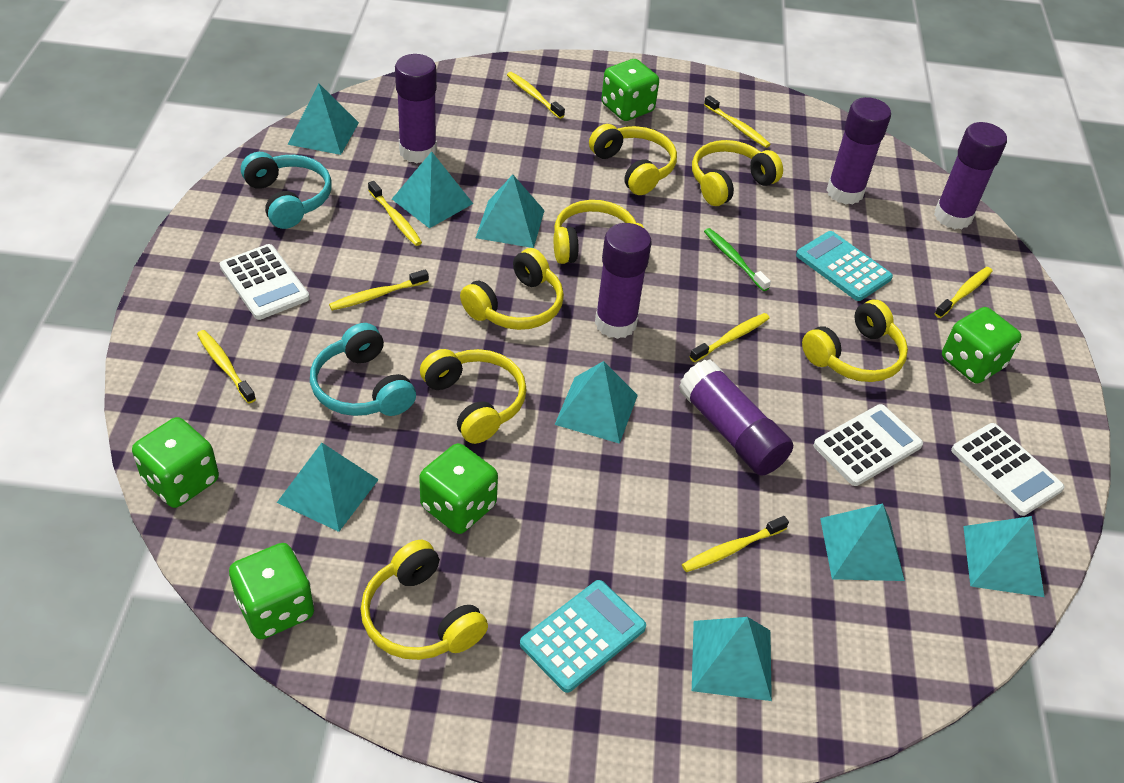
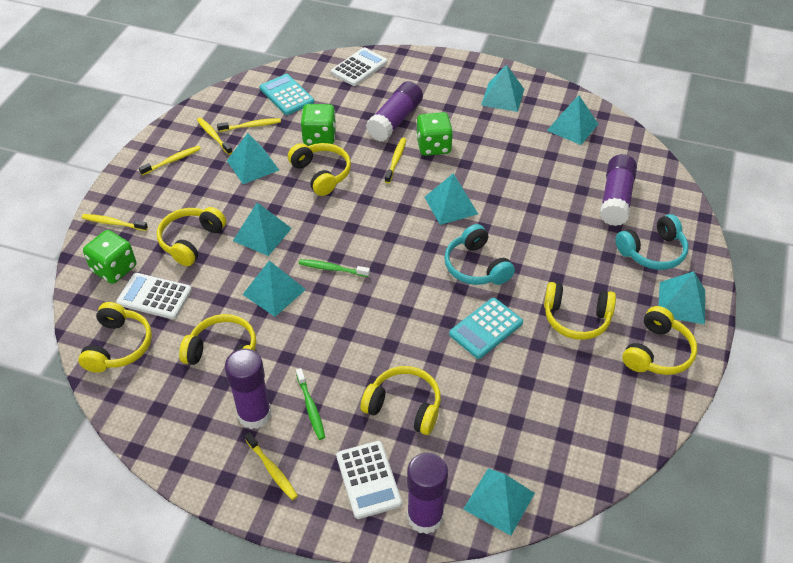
green dice: [132,417,219,508] [229,543,314,639] [419,443,498,534] [601,59,659,121] [942,307,1021,384] = 5 -> [83,230,136,284] [301,104,336,145] [416,112,453,156] = 3
green toothbrush: [704,228,771,291] = 1 -> [296,368,325,440] [299,259,370,277] = 2
purple glue stick: [395,54,437,163] [595,223,652,339] [679,359,793,476] [826,97,891,205] [934,122,1007,229] = 5 -> [225,349,271,429] [366,81,423,141] [407,453,448,534] [600,154,637,226] = 4
yellow toothbrush: [197,330,256,404] [329,269,429,311] [368,181,422,246] [507,72,565,119] [682,516,789,572] [690,313,770,362] [704,95,771,148] [934,267,993,318] = 8 -> [82,214,148,231] [139,145,201,176] [197,117,232,155] [217,118,281,132] [245,432,298,500] [385,138,406,183] = 6

